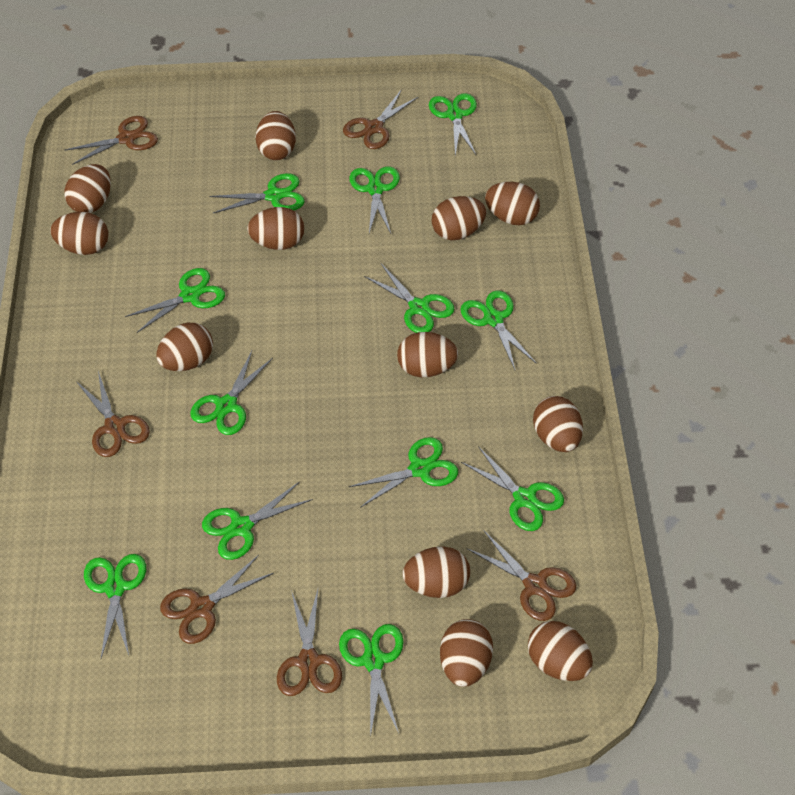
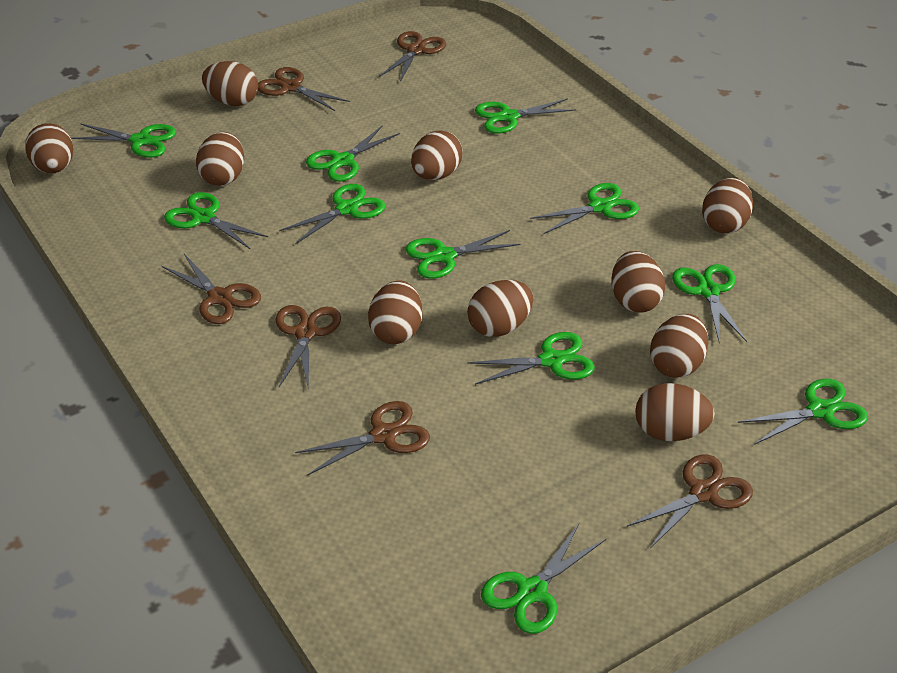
brown egg: [50,212,108,255] [64,164,111,213] [156,323,213,371] [247,207,304,250] [256,111,296,160] [397,332,458,377] [403,546,470,598] [432,196,486,240] [440,619,493,687] [485,182,540,225] [528,621,593,681] [533,396,583,452] = 12 -> [25,123,74,174] [196,132,244,186] [202,61,258,106] [368,281,422,344] [411,130,463,180] [467,280,533,337] [611,251,665,313] [635,383,715,441] [650,314,708,378] [702,178,753,234] = 10
green scissors: [84,554,146,658] [125,268,225,333] [190,351,273,435] [202,481,313,560] [209,173,305,213] [339,624,404,738] [349,166,400,233] [349,437,458,508] [364,264,455,333] [429,93,477,156] [460,291,537,370] [461,446,564,531] = 12 -> [71,123,176,158] [164,192,268,250] [279,184,386,245] [306,126,400,182] [406,230,521,279] [467,332,595,385] [475,98,576,133] [481,524,606,634] [530,183,639,234] [672,264,747,343] [738,378,868,445] = 11

